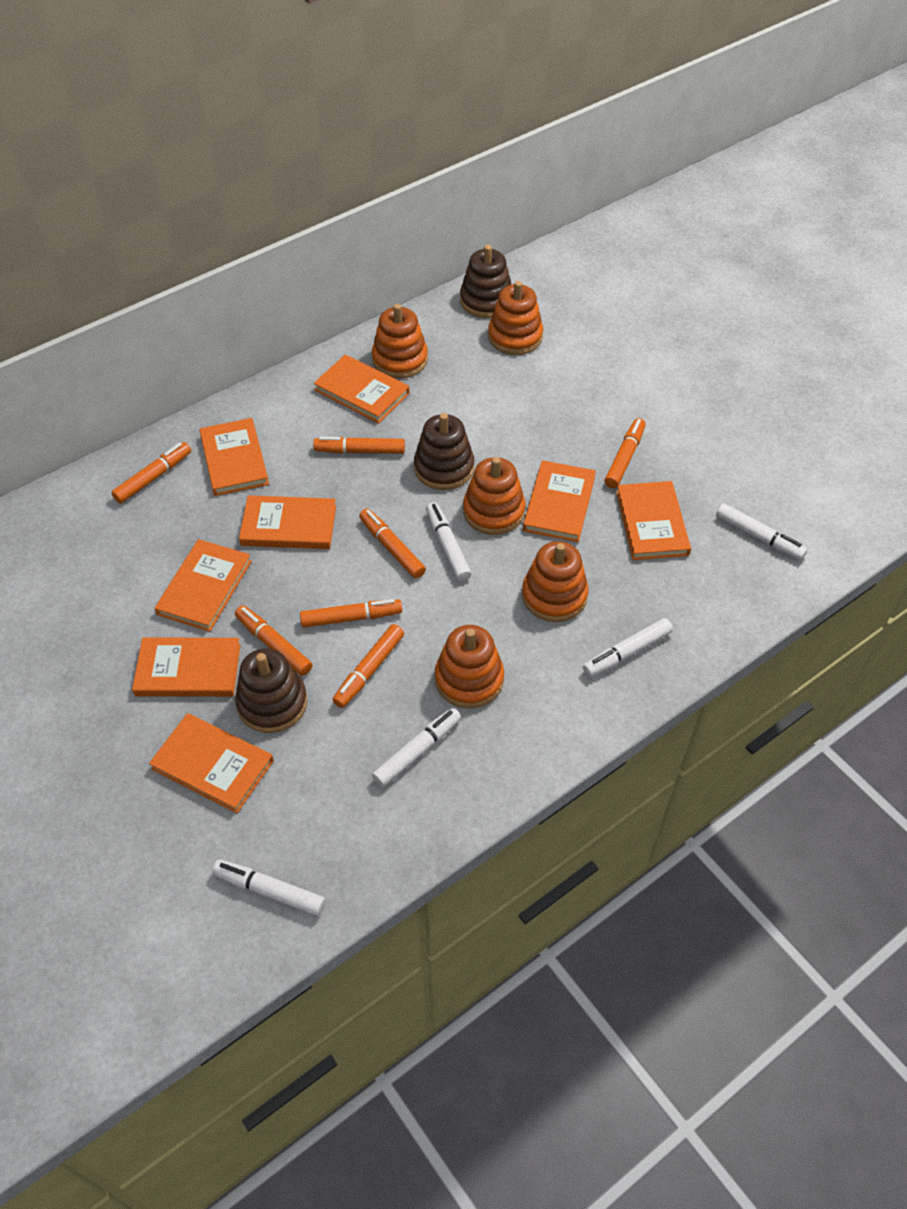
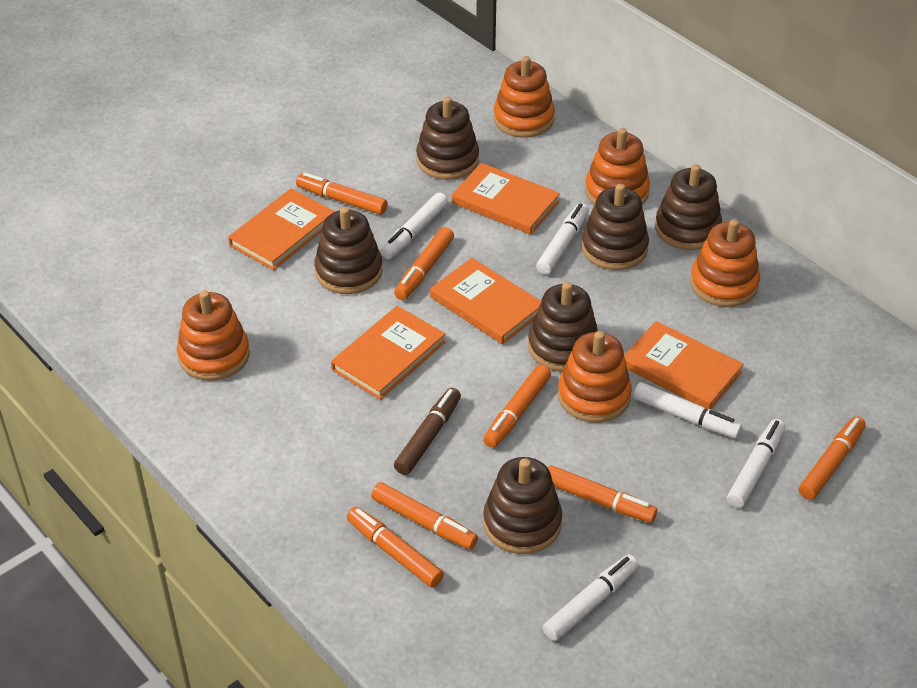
brown marker: none = 0 -> [394,388,461,475] = 1
brown stacking toy: [235,648,307,733] [414,413,474,490] [460,245,511,318] = 3 -> [314,207,383,294] [416,97,479,180] [483,457,562,554] [528,282,598,372] [582,184,649,270] [655,164,722,250] = 6
orange book: [132,638,241,697] [149,713,274,813] [155,539,252,632] [199,418,269,496] [239,495,336,549] [314,354,410,423] [523,460,596,542] [616,481,691,560] = 8 -> [228,188,335,270] [331,306,445,400] [430,258,541,344] [452,163,560,235] [624,321,743,410] = 5

